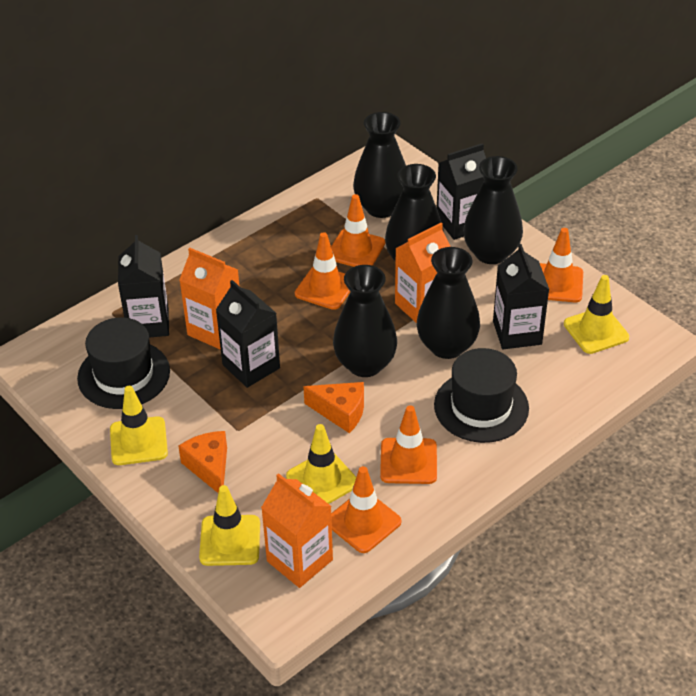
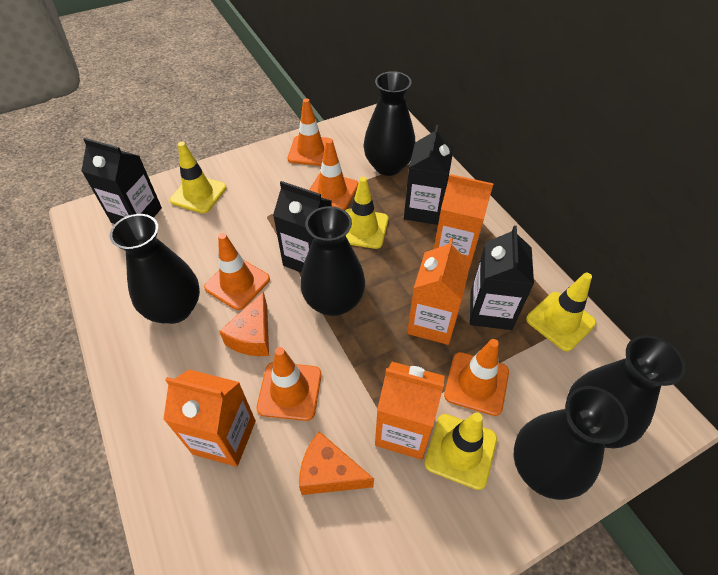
black hat: [77,317,170,409] [434,348,529,443] = 2 -> none = 0
orange carton: [179,248,239,349] [261,473,333,588] [395,223,451,323] = 3 -> [163,370,256,467] [375,362,445,460] [407,238,471,345] [434,174,494,269] = 4

